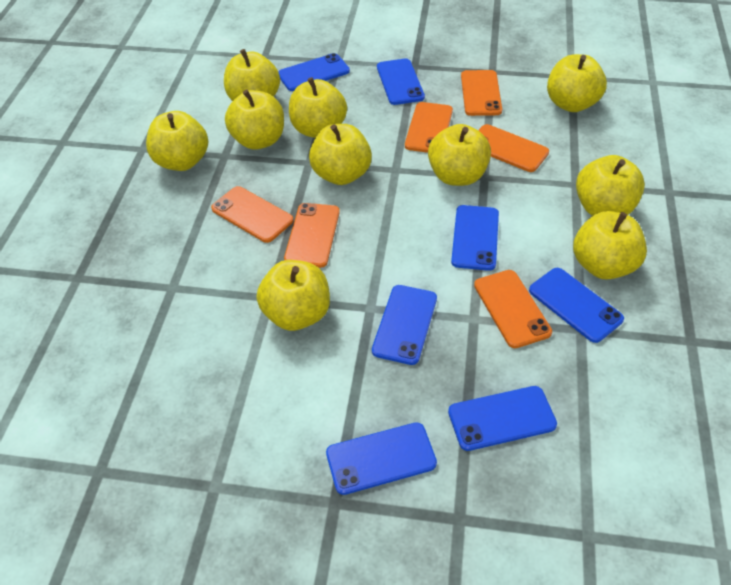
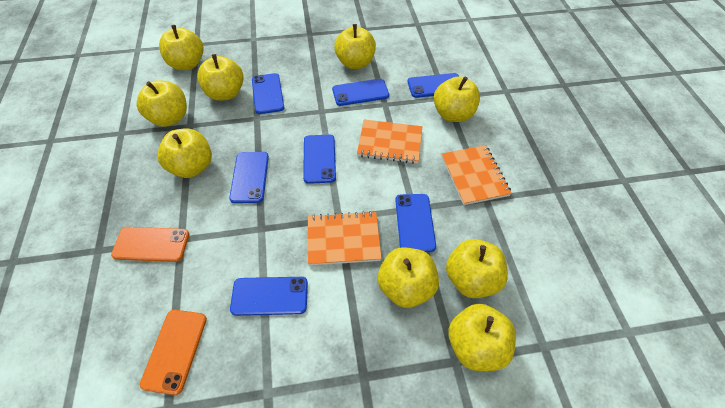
orange notebook: none = 0 -> [308,211,382,266] [357,120,422,164] [441,145,512,205] = 3
orange phone: [211,186,293,243] [284,203,340,268] [405,102,453,153] [461,70,502,116] [474,270,552,348] [478,124,549,172] = 6 -> [111,227,189,262] [140,310,207,395] = 2
yellow apple: [146,111,208,171] [224,49,280,101] [225,90,284,150] [257,260,330,331] [289,77,347,138] [309,124,372,185] [428,124,491,186] [547,54,607,112] [573,211,647,280] [576,155,645,216] = 10 -> [137,81,187,127] [157,128,212,178] [159,25,204,70] [197,54,244,101] [334,24,376,69] [378,248,439,308] [434,76,480,122] [446,239,508,298] [448,304,516,371] = 9

